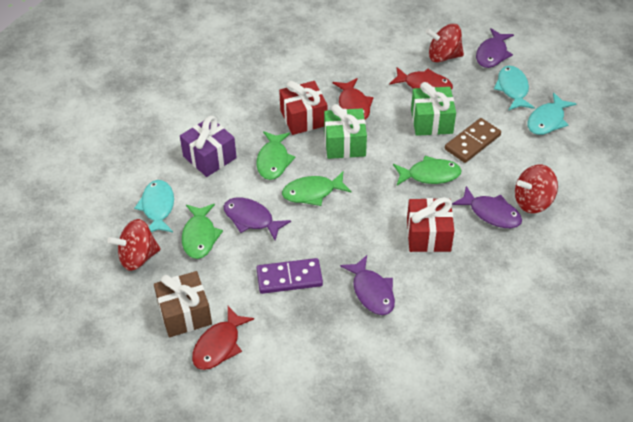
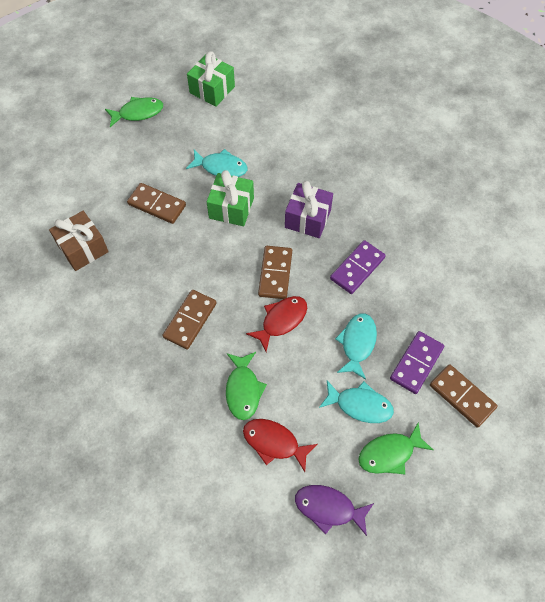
brown domino: [445,118,501,163] = 1 -> [127,183,186,224] [162,290,217,350] [258,246,292,299] [430,364,498,428] = 4
green fish: [182,204,223,259] [256,131,296,180] [282,172,352,206] [393,156,462,185] = 4 -> [105,97,163,127] [226,352,267,420] [358,422,433,474] = 3
purple domino: [257,258,323,294] = 1 -> [330,240,386,294] [390,331,444,394] = 2
purple fish: [223,198,291,240] [340,255,395,315] [452,186,522,228] [476,28,514,68] = 4 -> [295,485,374,536] = 1
red fish: [192,306,254,370] [333,78,374,120] [389,67,453,90] = 3 -> [243,419,318,472] [246,296,307,352] = 2
red gift: [279,81,328,135] [407,197,454,252] = 2 -> none = 0
red spinning top: [107,219,161,271] [426,24,464,62] [515,165,558,213] = 3 -> none = 0

